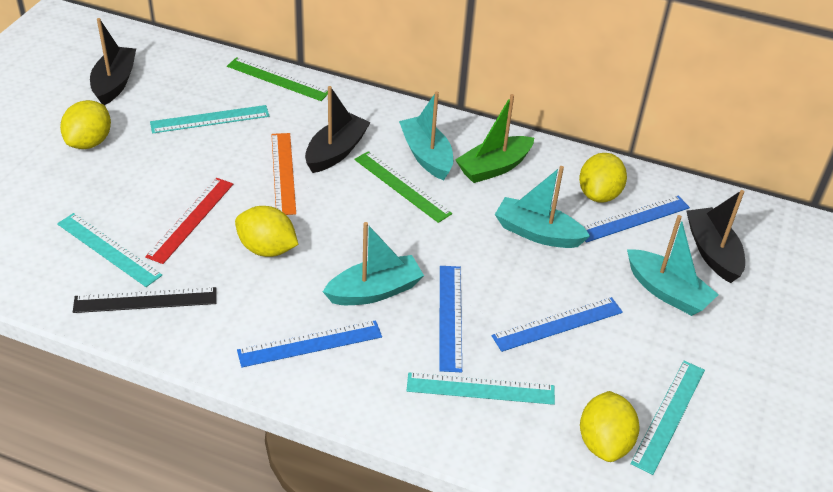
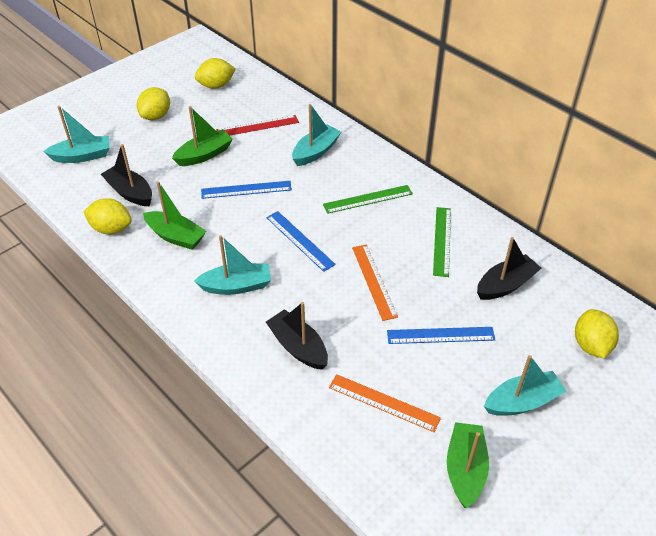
black ruler: [73,287,217,313] = 1 -> none = 0
blue ruler: [237,320,382,367] [439,266,462,372] [492,297,623,352] [583,196,690,243] = 4 -> [201,181,292,199] [266,211,336,272] [387,327,495,344] = 3
green boat: [455,94,534,183] = 1 -> [143,181,206,250] [172,106,233,166] [447,422,489,508] = 3
orange ruler: [271,133,296,215] = 1 -> [329,374,441,432] [352,244,398,321] = 2
turquoise ruler: [57,213,162,287] [150,105,270,133] [407,373,555,405] [630,361,705,475] = 4 -> none = 0

